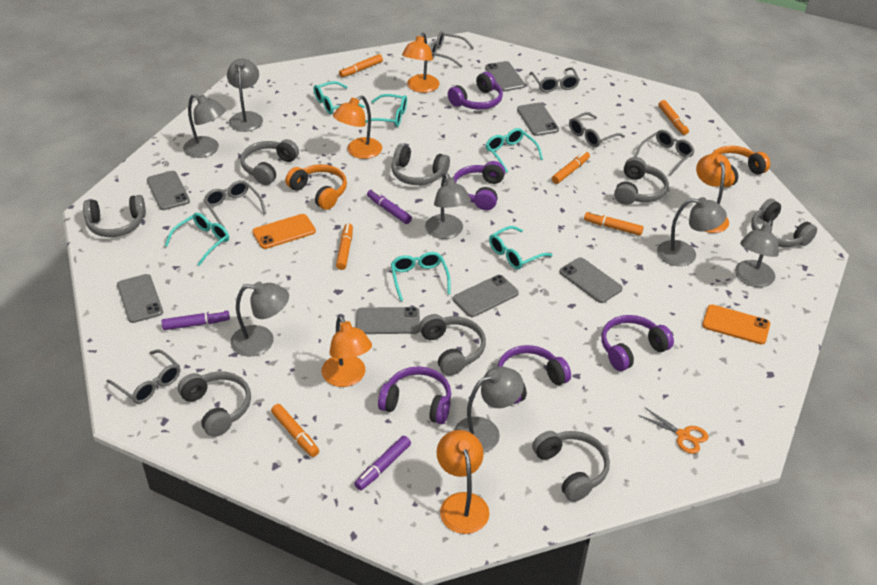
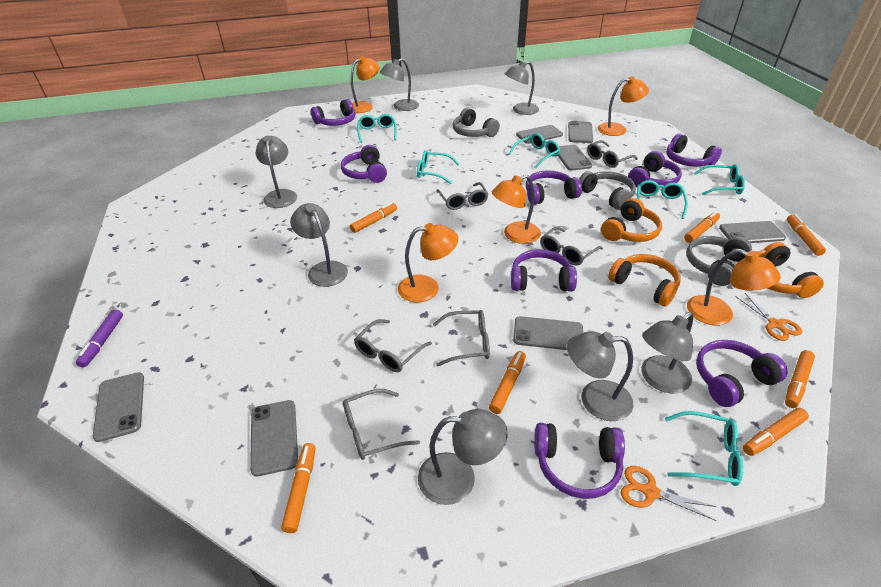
grey headphones: [83,195,146,237] [178,371,251,437] [240,139,299,185] [391,144,450,185] [419,314,486,376] [532,431,610,502] [614,157,669,205] [751,199,817,247] = 8 -> [452,108,500,137] [579,171,636,210] [686,236,752,286] = 3
orange headphones: [285,164,347,210] [712,146,770,187] = 2 -> [601,198,662,242] [608,254,681,306] [758,242,824,298] = 3
orange marker: [271,404,319,457] [336,223,353,270] [339,54,383,77] [552,151,590,184] [584,211,644,236] [658,100,689,135] = 6 -> [281,443,316,533] [350,202,397,233] [489,351,526,414] [684,211,720,243] [743,408,809,456] [785,350,815,408] [787,214,826,256] = 7
orange phone: [252,214,316,249] [702,305,770,345] = 2 -> none = 0
orange scissors: [638,408,708,454] = 1 -> [621,466,717,521] [736,293,802,341] = 2
purple headphones: [378,366,451,424] [448,72,503,110] [453,161,505,210] [498,345,571,404] [601,315,674,371] = 5 -> [311,99,356,126] [341,145,387,183] [511,249,577,292] [526,170,582,205] [534,423,625,499] [628,151,682,187] [666,133,722,167] [696,340,788,407] = 8
purple marker: [161,310,230,330] [354,436,411,490] [367,189,412,224] = 3 -> [76,309,123,367] = 1

